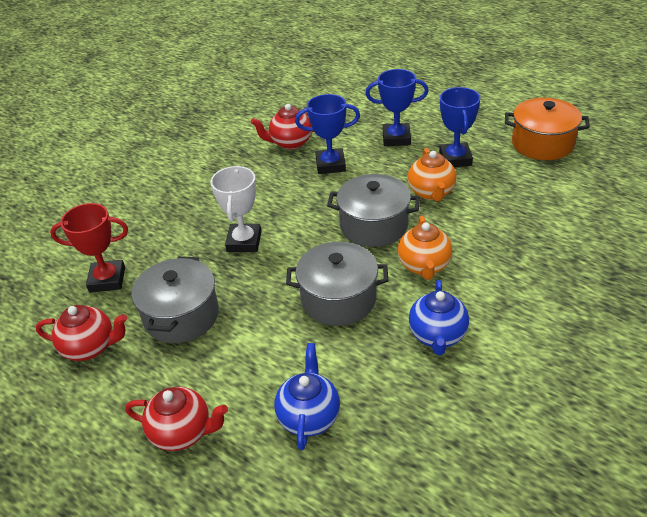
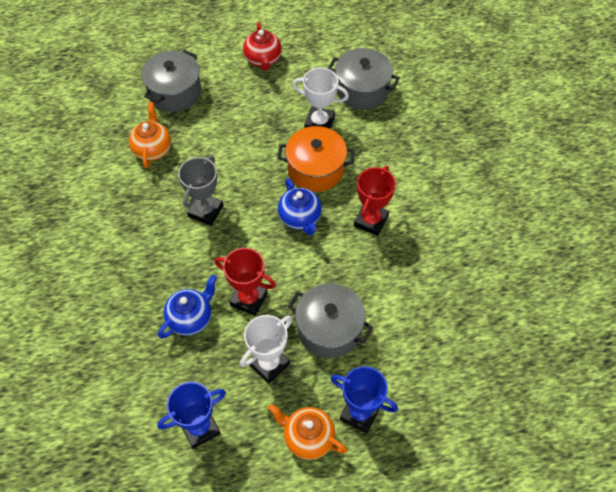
blue trophy: [295,94,360,174] [365,69,429,146] [439,87,480,167] = 3 -> [157,382,226,449] [331,366,398,433] = 2
grey trophy: none = 0 -> [178,155,223,226] = 1
red teapot: [36,305,127,361] [125,387,228,451] [251,104,314,150] = 3 -> [243,22,282,71] = 1
red trophy: [50,203,128,293] = 1 -> [215,248,276,316] [354,166,396,236] = 2
white trophy: [210,166,261,252] = 1 -> [240,315,292,384] [292,67,349,129] = 2

